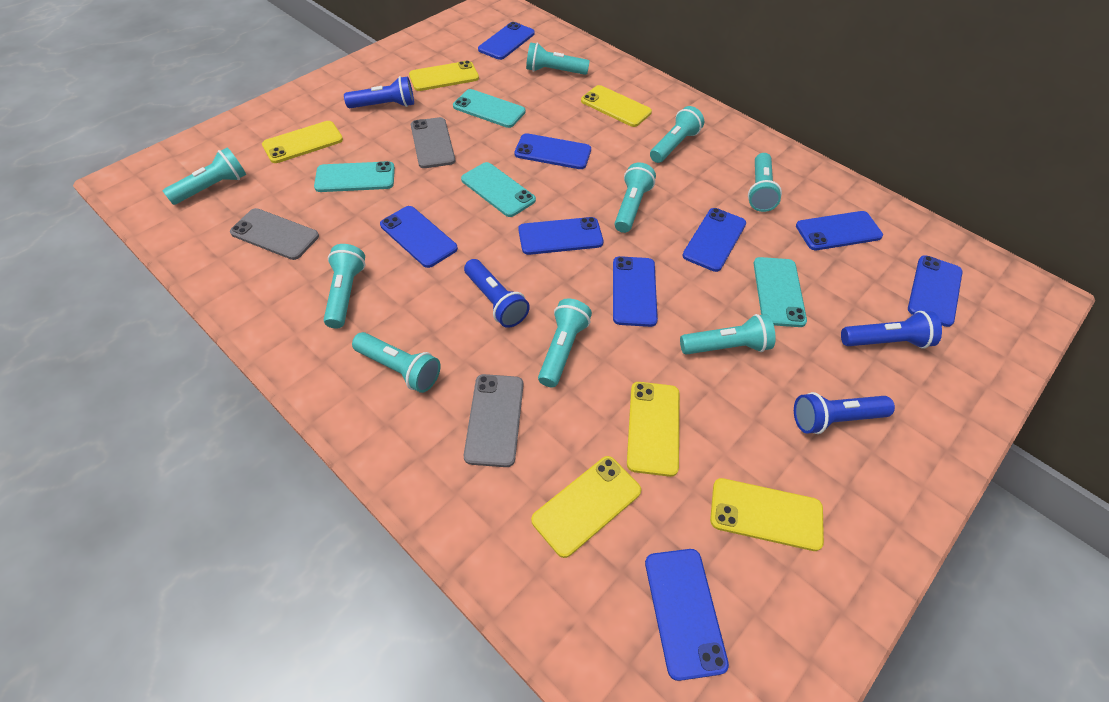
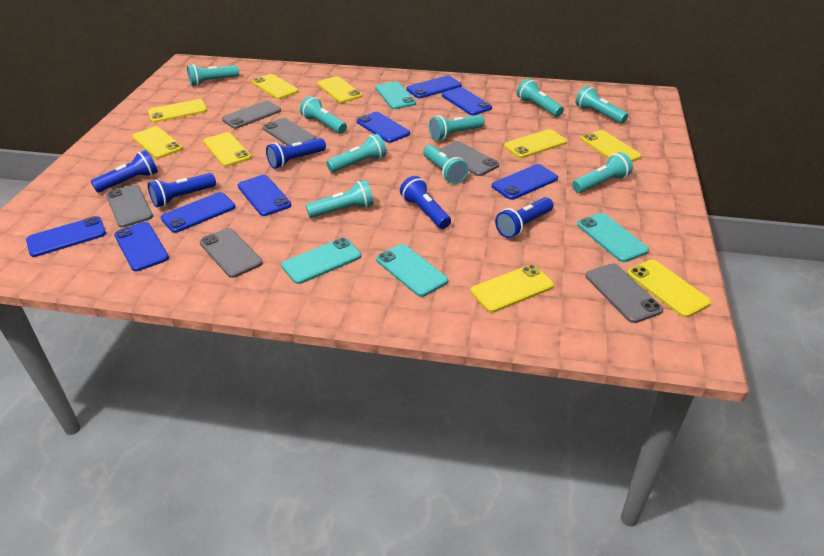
blue flashlight: [344,76,414,108] [464,259,530,328] [794,392,895,434] [841,311,942,349] = 4 -> [91,150,158,193] [148,173,216,208] [266,138,326,169] [400,176,451,229] [495,197,553,238] = 5
blue phone: [380,206,458,268] [478,22,535,60] [514,133,591,169] [518,217,603,255] [613,256,658,327] [645,549,729,681] [682,208,746,272] [796,211,883,250] [908,255,962,327] = 9 -> [26,216,106,257] [114,222,169,271] [161,192,236,233] [238,175,291,216] [357,112,410,143] [407,76,462,98] [442,87,492,115] [492,164,558,200] = 8
grey phone: [230,208,319,260] [411,117,455,168] [464,374,523,467] = 3 -> [106,184,153,228] [200,228,263,278] [222,101,281,129] [263,118,316,146] [439,141,499,176] [585,263,663,323] = 6
yellow phone: [262,121,343,163] [409,60,479,91] [531,456,641,558] [581,85,652,127] [627,382,679,477] [710,478,824,551] = 6 -> [132,126,183,159] [148,99,207,123] [204,132,251,167] [252,74,299,99] [317,76,362,103] [471,264,554,313] [504,129,567,158] [581,130,641,162] [627,259,711,318] = 9

